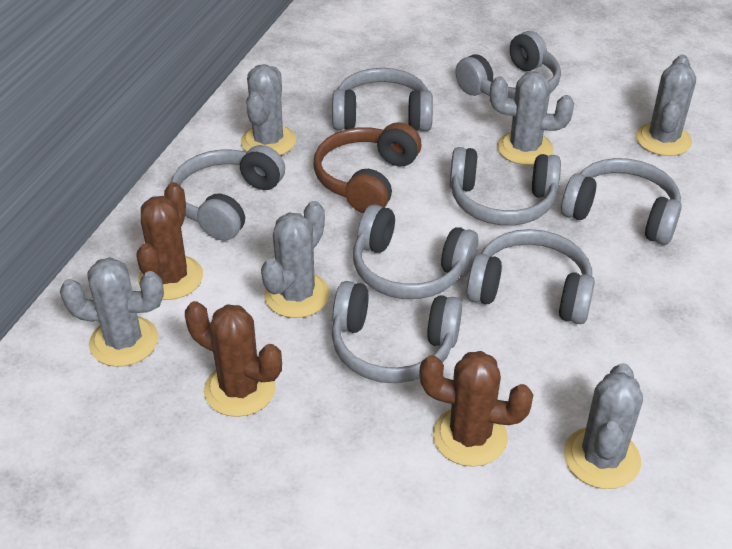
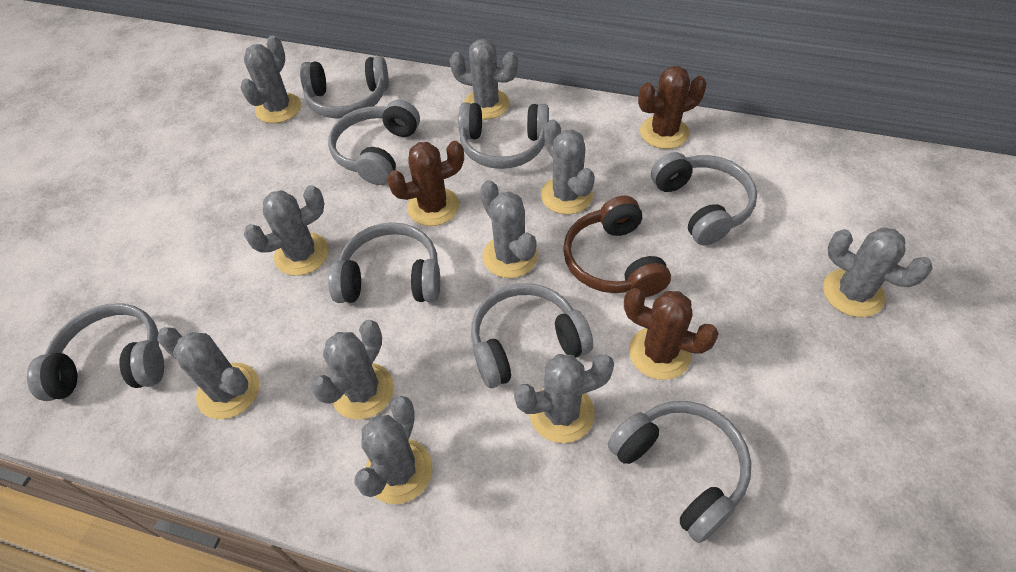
grey cactus: [60,257,164,367] [241,64,296,155] [261,201,330,318] [490,71,574,165] [564,363,643,489] [636,55,696,156] = 6 -> [157,327,259,419] [240,35,301,123] [244,185,329,276] [310,320,394,419] [354,396,432,504] [450,39,518,120] [480,180,538,278] [514,354,614,443] [541,119,595,215] [823,227,933,317] = 10

